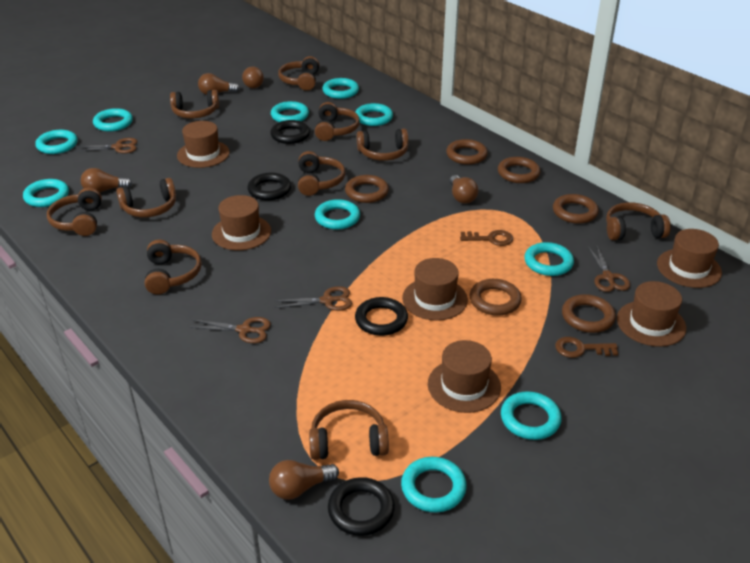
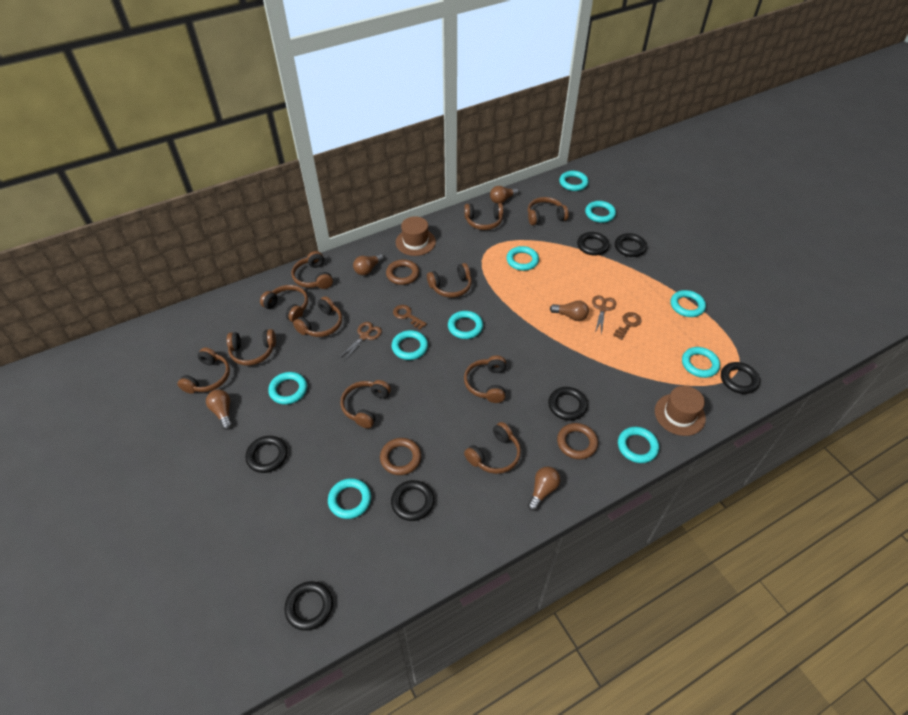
black ring: [247,173,291,200] [270,120,310,144] [328,477,395,536] [355,297,408,336] = 4 -> [246,436,287,473] [284,581,333,631] [391,480,434,521] [548,387,588,421] [577,232,609,256] [615,233,647,257] [721,362,760,394] = 7
brown hat: [177,121,230,168] [212,195,271,250] [402,258,468,321] [428,340,501,413] [617,281,686,347] [657,229,722,288] = 6 -> [396,216,436,256] [655,386,706,436] = 2
brown headphones: [47,187,102,236] [116,178,176,217] [145,240,202,294] [170,90,219,118] [278,56,319,91] [298,151,345,196] [309,400,389,460] [315,102,360,141] [357,128,409,161] [606,202,671,240] = 10 -> [177,347,230,394] [227,329,276,366] [260,285,308,322] [291,251,333,289] [293,296,342,337] [340,380,391,428] [427,263,472,298] [464,203,503,230] [464,355,506,403] [464,422,521,474] [528,197,569,225] = 11
brown ring: [345,175,389,203] [446,139,488,165] [470,279,522,316] [498,157,540,183] [553,194,599,224] [562,294,616,333] = 6 -> [380,438,421,475] [386,259,419,285] [557,423,598,459] = 3
brown scissors: [75,138,138,153] [190,317,271,343] [274,286,352,311] [588,246,630,292] = 4 -> [339,322,382,361] [592,295,616,335] = 2

